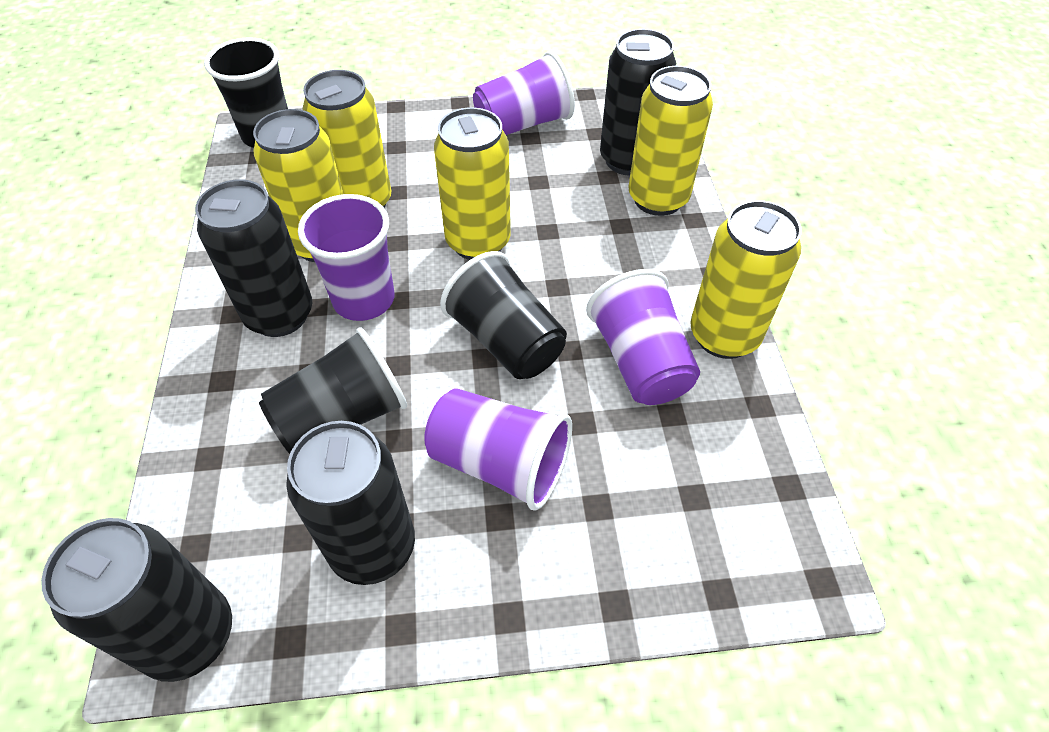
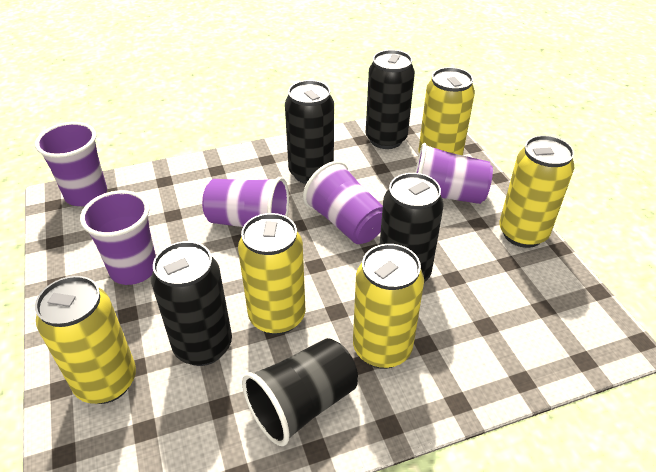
black cup: [204,37,288,148] [259,327,407,454] [440,251,567,379] = 3 -> [242,338,358,446] = 1
purple cup: [298,194,395,321] [424,389,572,511] [473,51,575,135] [586,269,700,405] = 4 -> [35,122,107,206] [80,190,156,285] [202,177,289,227] [303,161,383,244] [415,143,493,204] = 5

